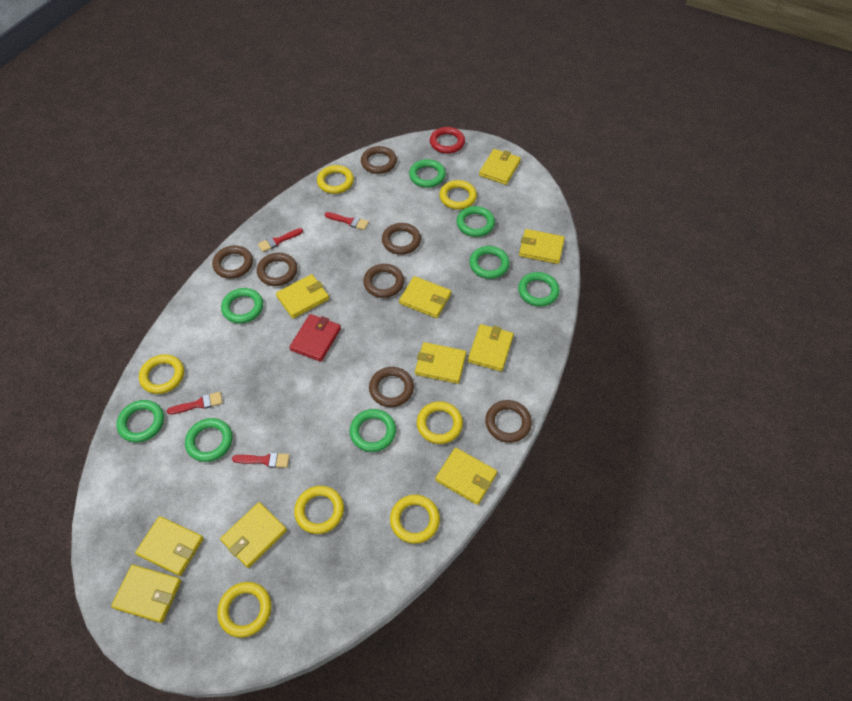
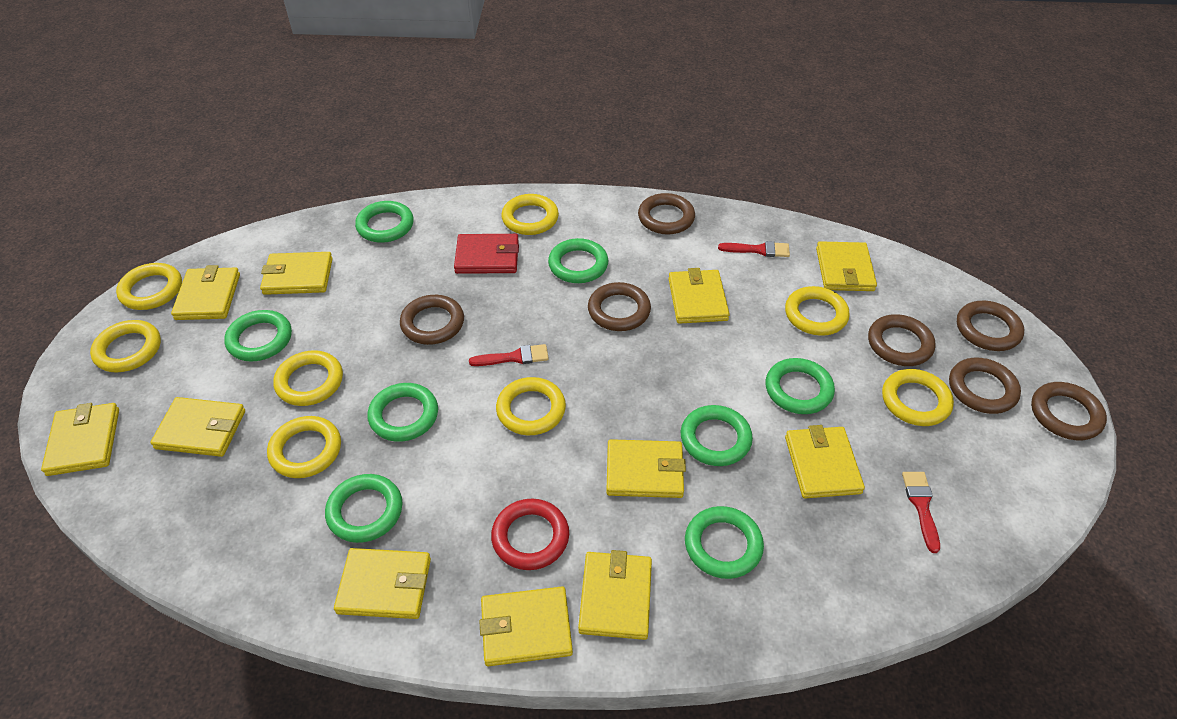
red brush: [167,392,223,415] [232,452,290,468] [258,228,303,252] [325,212,369,230] = 4 -> [469,344,549,366] [718,241,790,257] [902,472,940,553] = 3
yellow ring: [139,354,184,394] [217,582,271,638] [294,486,344,534] [317,165,354,194] [390,495,440,544] [417,401,463,444] [439,180,477,210] = 7 -> [90,320,161,373] [116,263,182,310] [267,416,341,478] [273,350,343,406] [496,377,566,435] [501,194,559,235] [785,286,850,336] [882,369,954,426] = 8
yellow wallet: [111,565,181,623] [135,516,204,576] [220,502,287,568] [276,274,329,319] [399,276,451,318] [415,342,466,384] [435,448,497,505] [468,324,514,372] [479,149,521,185] [519,229,565,264] = 10 -> [41,403,119,476] [150,397,245,457] [171,265,240,320] [260,252,333,295] [334,548,431,619] [479,586,573,666] [578,550,652,640] [606,439,686,498] [668,268,730,324] [785,425,865,498] [816,241,877,291] = 11

